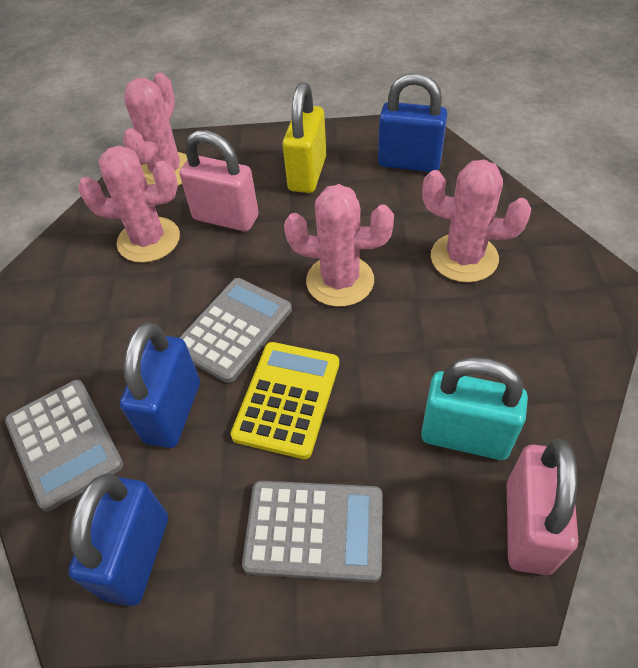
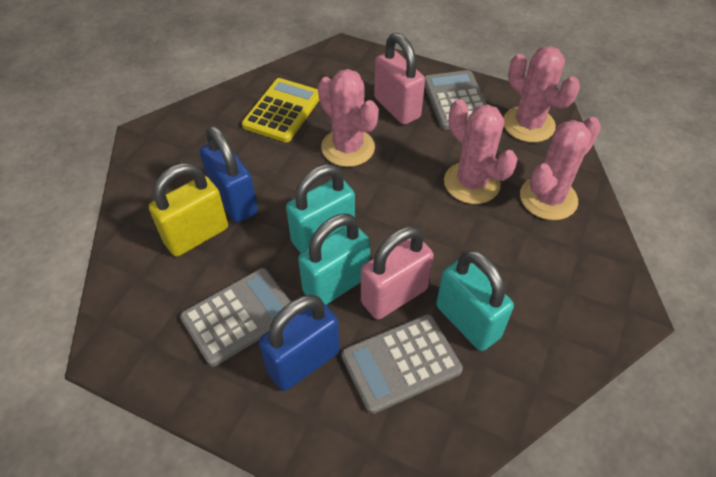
blue padlock: [68,473,168,606] [120,322,200,448] [378,73,447,172] = 3 -> [200,126,258,223] [259,295,340,391] = 2
turquoise padlock: [421,357,528,460] = 1 -> [286,164,355,253] [298,214,370,305] [436,250,514,351] = 3

